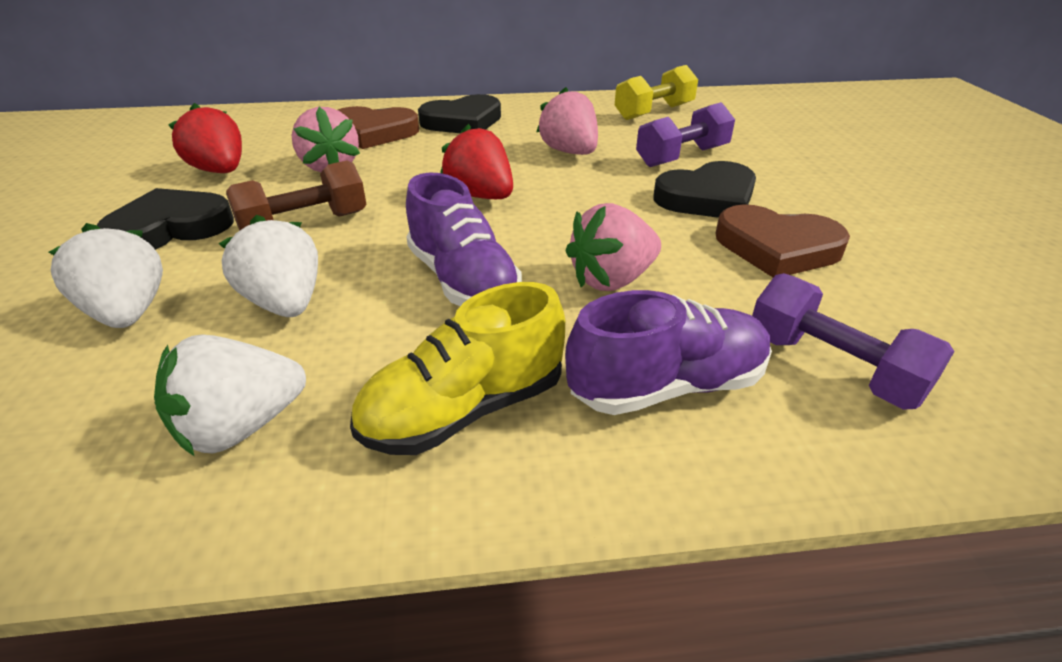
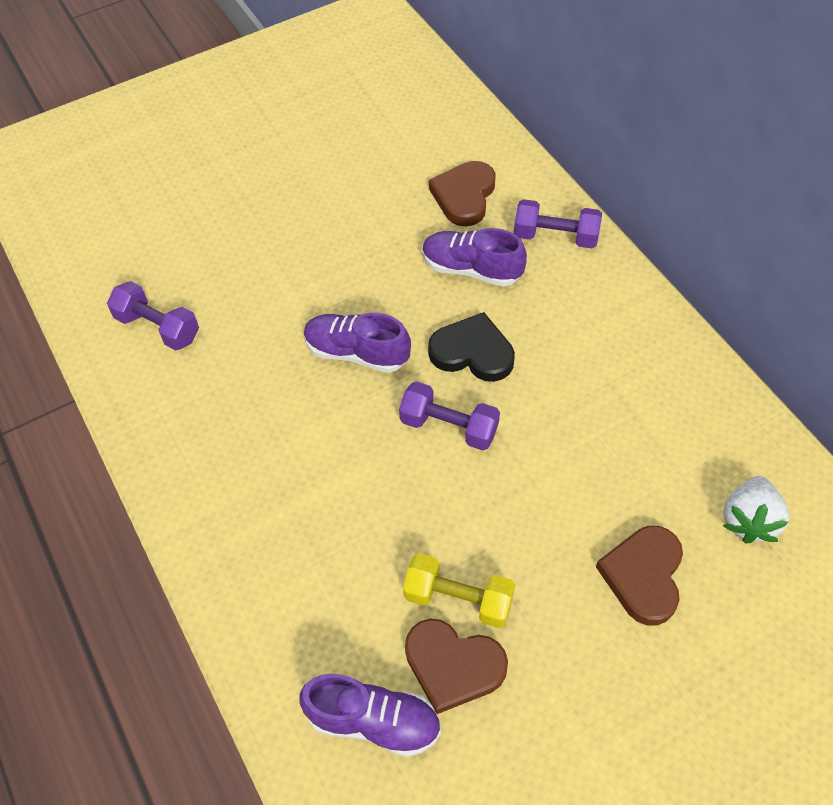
black heart: [97,188,234,250] [418,94,501,133] [653,161,756,218] = 3 -> [428,312,515,382] = 1
brown dumbbell: [226,161,367,231] = 1 -> none = 0
brown heart: [338,106,419,149] [715,204,850,278] = 2 -> [405,619,508,714] [429,161,496,227] [596,526,683,626] = 3
pink strawberry: [292,107,360,172] [536,87,598,155] [566,203,661,291] = 3 -> none = 0
purple dumbbell: [636,102,735,167] [752,273,955,410] = 2 -> [107,281,199,350] [399,381,500,451] [514,199,602,249] = 3
purple shoe: [406,172,522,306] [565,290,772,415] = 2 -> [299,674,441,757] [304,313,411,373] [423,228,527,287] = 3
red strawberry: [168,103,242,173] [440,124,513,199] = 2 -> none = 0
white strawberry: [48,223,163,328] [154,334,306,456] [219,215,318,317] = 3 -> [723,476,789,544] = 1
yellow shoe: [350,282,565,455] = 1 -> none = 0

